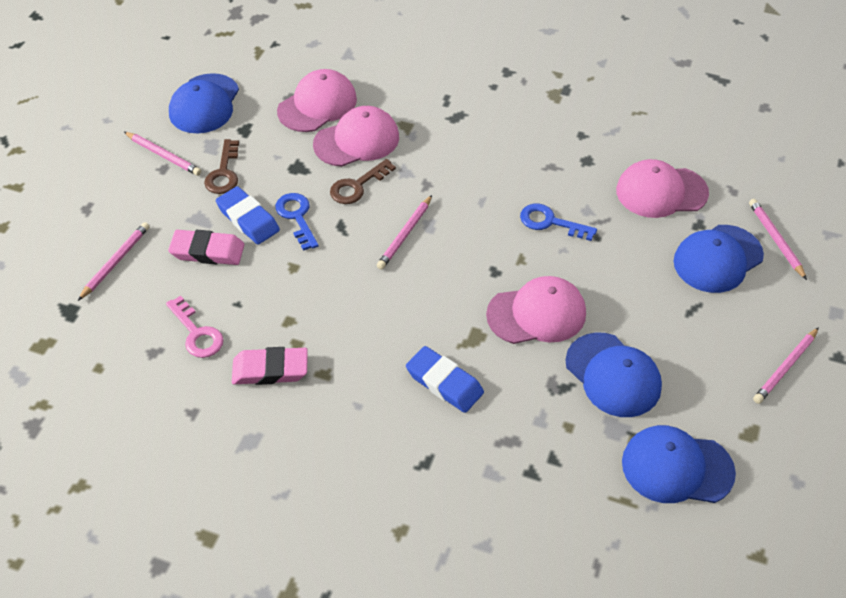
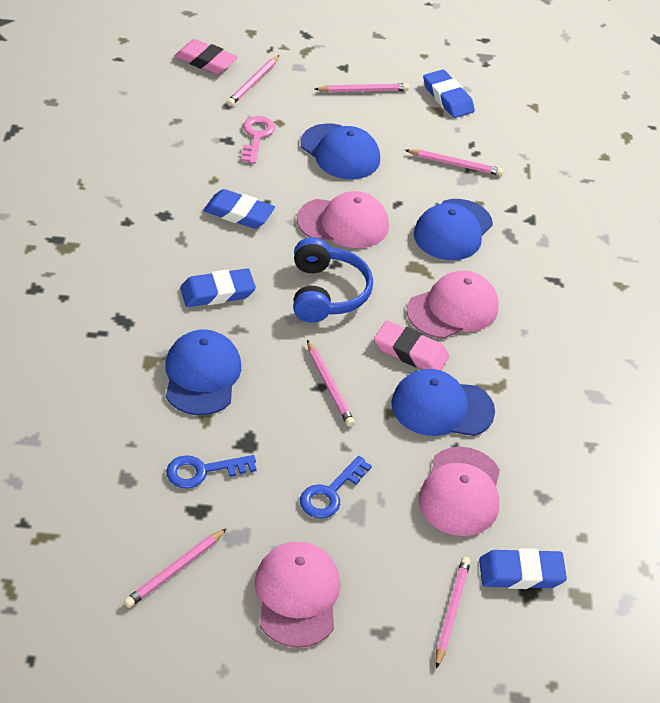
blue eraser: [216,186,280,244] [406,346,484,413] = 2 -> [180,268,256,307] [203,189,275,229] [423,69,475,118] [479,548,567,589] = 4
blue headphones: none = 0 -> [293,237,373,323] = 1
brown key: [204,139,239,194] [330,159,396,204] = 2 -> none = 0
pink pencil: [78,222,150,301] [124,132,201,176] [377,195,432,270] [749,199,807,280] [753,327,819,404] = 5 -> [124,528,227,608] [227,55,280,106] [307,340,355,427] [315,83,409,92] [405,149,503,176] [436,557,471,669] = 6

